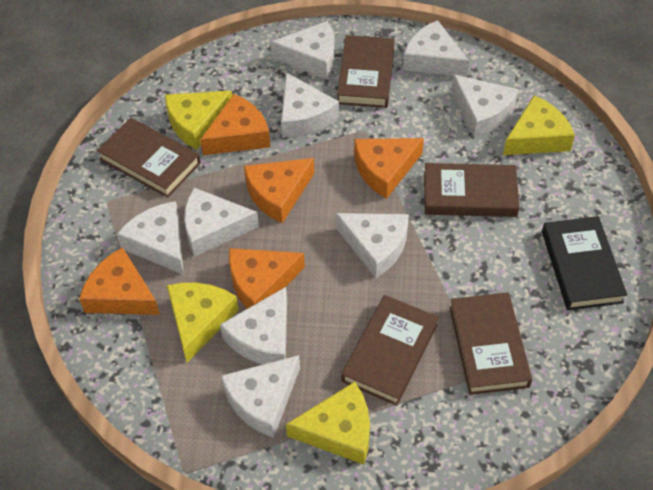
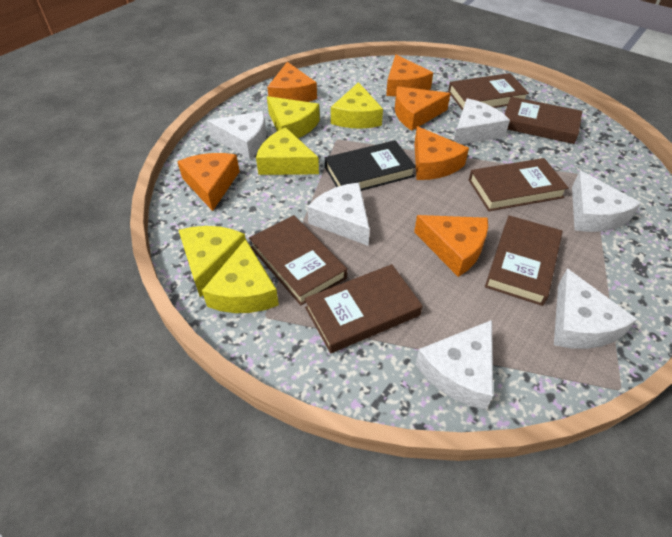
brown book: [97,118,201,198] [337,35,395,108] [341,295,439,406] [424,163,520,217] [449,292,532,395] = 5 -> [249,215,347,306] [304,264,423,353] [448,73,529,111] [469,158,569,211] [485,215,562,306] [504,97,582,144] = 6
orange cheese: [79,247,160,315] [200,94,270,155] [229,248,305,309] [244,158,314,223] [354,138,424,199] = 5 -> [177,153,240,211] [267,62,317,102] [386,54,433,97] [395,86,451,131] [414,126,469,180] [414,215,488,277] = 6
white cheese: [117,201,184,275] [184,188,259,257] [220,287,287,365] [221,355,300,438] [270,21,334,79] [281,73,339,137] [335,213,409,278] [403,20,469,77] [451,74,518,137] = 9 -> [207,111,267,159] [307,182,370,246] [416,320,493,410] [454,98,510,145] [554,268,637,349] [572,170,641,232] = 6
yellow cheese: [165,91,232,150] [167,283,239,362] [286,382,370,465] [503,95,575,155] = 4 -> [179,226,246,298] [202,239,279,313] [256,127,319,175] [267,96,320,138] [331,82,383,129] = 5

